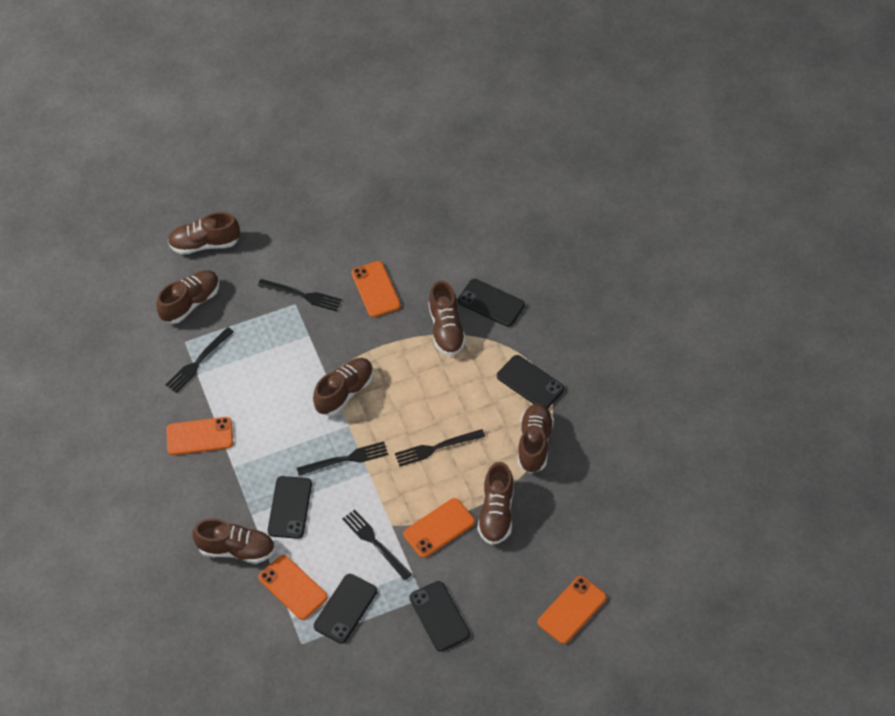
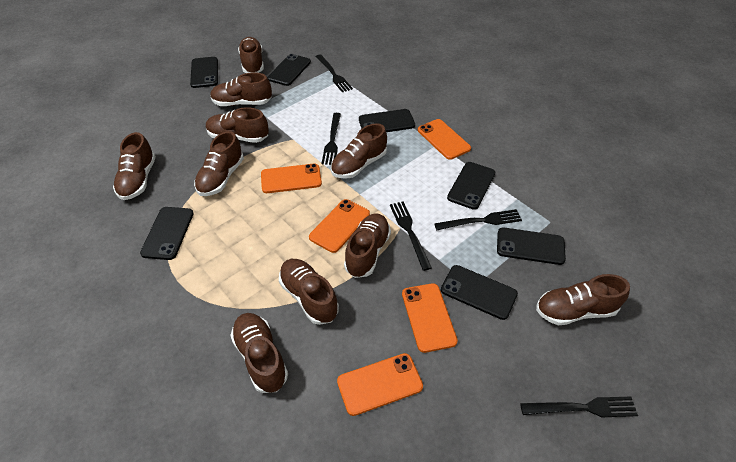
black phone: [268,476,312,539] [314,574,377,643] [409,581,470,651] [458,279,525,327] [497,355,564,408] = 5 -> [140,207,194,260] [190,57,218,88] [267,54,311,86] [359,109,415,132] [441,265,518,320] [447,162,495,210] [497,227,566,265] = 7
brown shoe: [156,270,220,324] [168,212,240,254] [192,519,275,563] [313,358,373,416] [429,281,466,356] [477,462,514,545] [518,403,554,473] = 7 -> [113,132,156,200] [194,131,244,196] [206,107,269,143] [210,72,272,106] [230,313,288,393] [238,37,264,73] [279,259,339,325] [331,123,387,179] [344,213,391,278] [536,274,630,325] = 10

